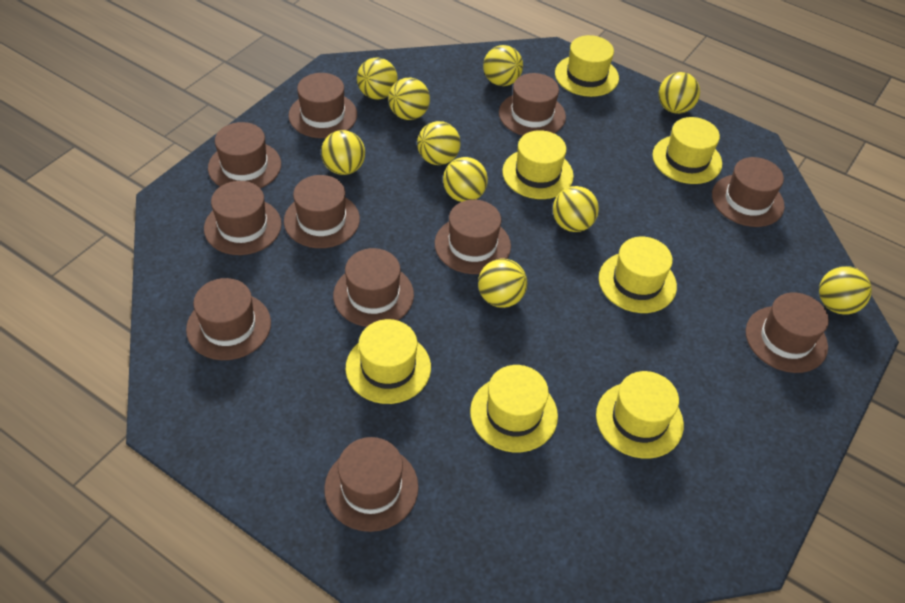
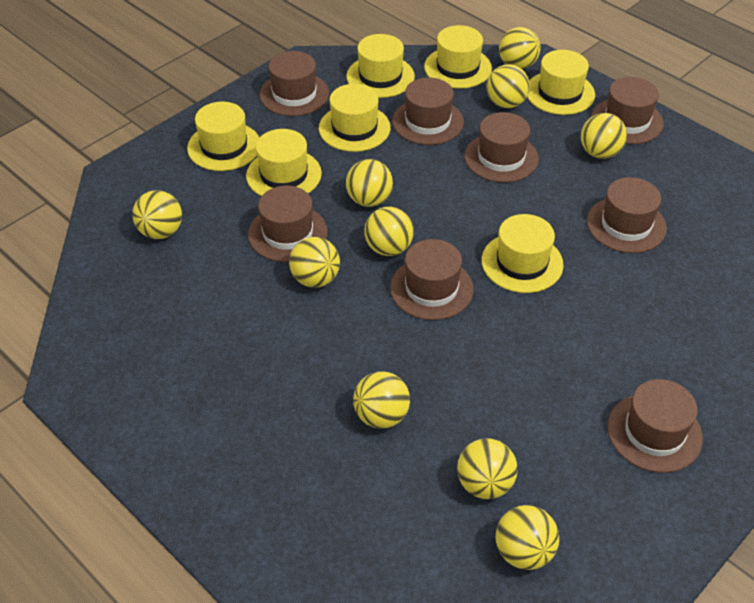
brown hat: [186,278,271,360] [204,181,282,255] [208,122,281,188] [284,175,360,248] [289,73,357,138] [324,437,418,532] [333,248,414,327] [435,200,511,274] [499,73,566,136] [712,157,785,227] [746,292,829,373] = 11 -> [248,186,328,262] [260,51,329,116] [390,239,474,320] [392,78,464,145] [464,112,539,183] [587,177,667,253] [591,77,664,144] [607,379,703,473] = 8

